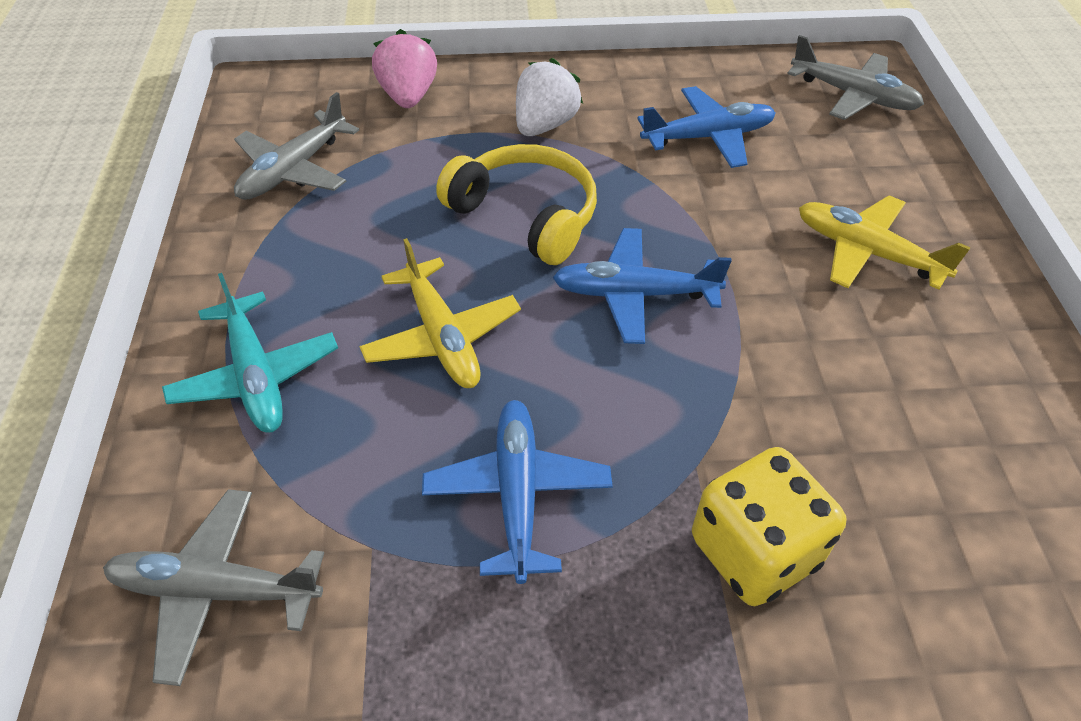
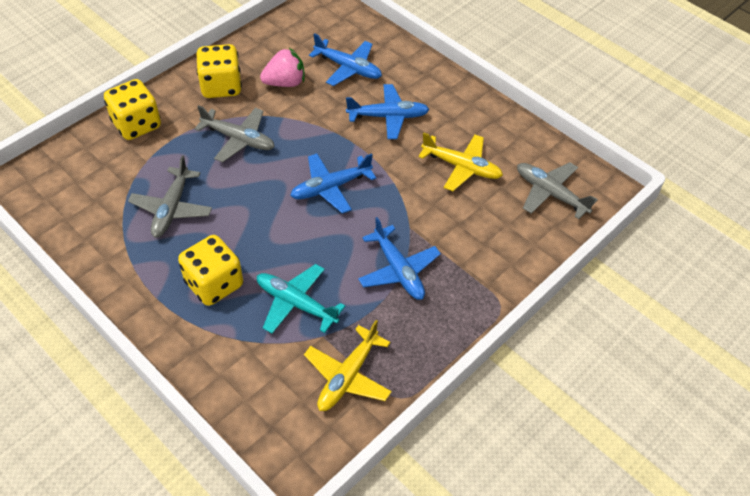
blue plane: [422,400,613,584] [552,228,732,344] [637,86,776,168] = 3 -> [290,153,376,214] [309,33,382,86] [346,84,430,139] [358,217,441,300] = 4
white strawberry: [516,58,583,136] = 1 -> none = 0
yellow dice: [692,447,847,606] = 1 -> [104,79,161,140] [178,235,243,306] [197,44,242,98] = 3
yellow headphones: [436,144,597,265] = 1 -> none = 0

